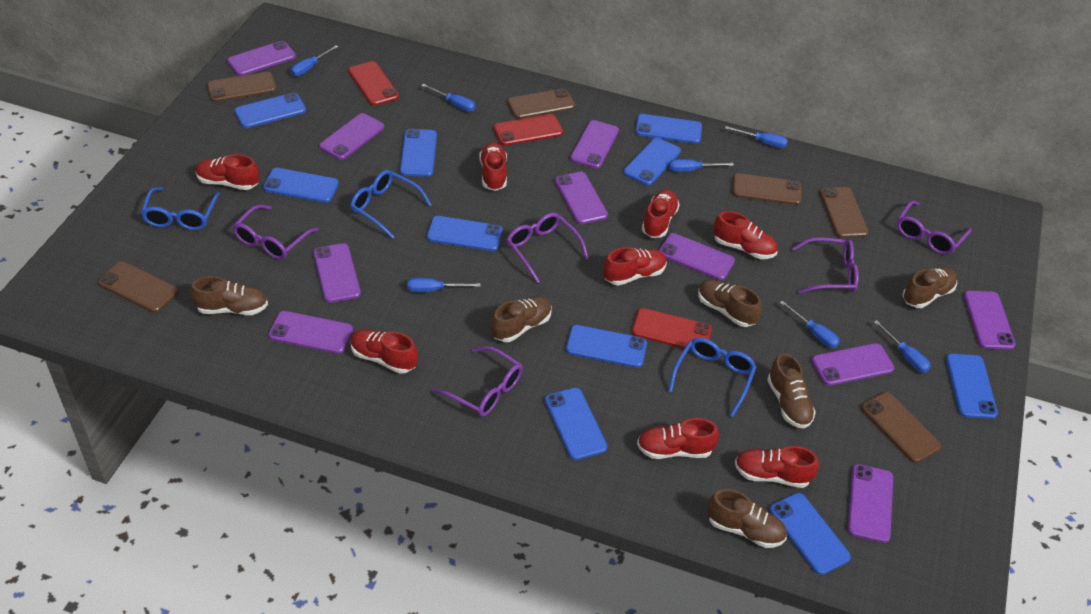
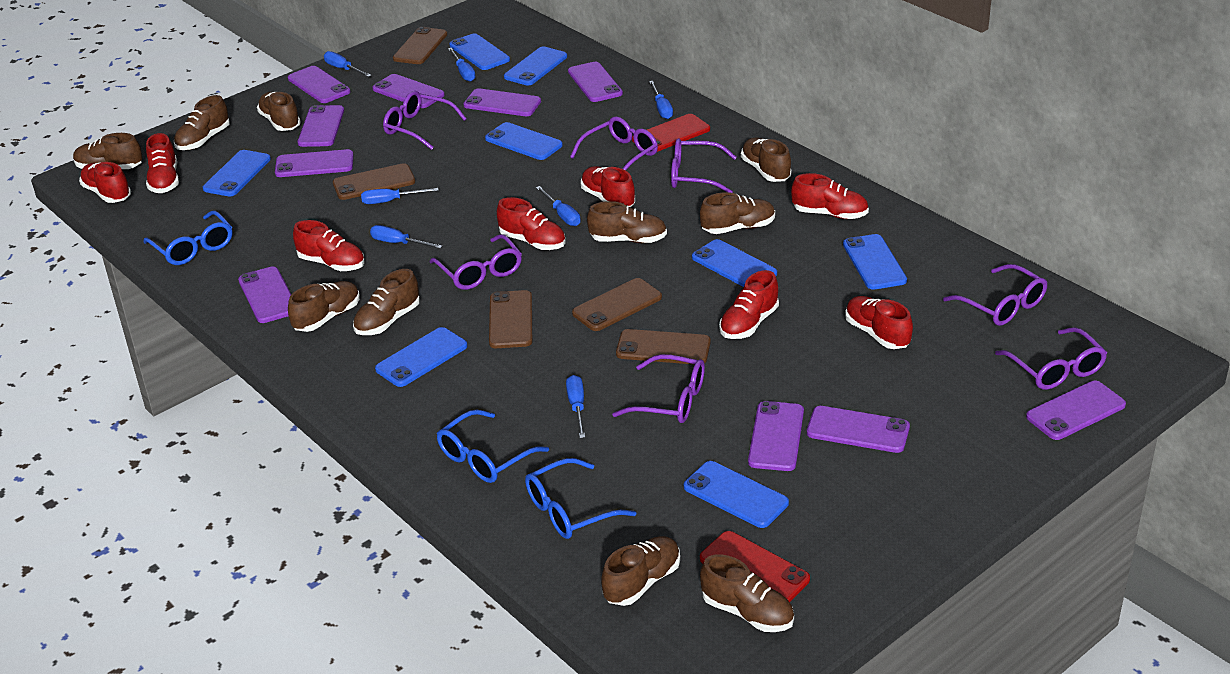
blue phone: [235,93,306,128] [263,168,339,203] [400,129,437,177] [427,216,503,251] [545,388,607,460] [566,325,647,368] [623,138,681,185] [635,114,702,144] [770,493,851,575] [946,354,998,419] = 10 -> [203,150,271,196] [375,327,467,387] [450,34,510,70] [485,122,563,160] [504,46,567,86] [684,461,789,528] [692,239,777,287] [843,234,907,290] = 8
brown phone: [98,261,178,313] [207,72,277,102] [507,88,576,119] [733,173,802,205] [820,187,869,238] [861,392,941,463] = 6 -> [333,163,415,200] [393,27,447,64] [489,290,532,348] [572,278,662,331] [616,329,711,365] = 5
brown shoe: [190,276,268,315] [491,296,552,342] [698,279,762,327] [707,489,787,548] [767,353,816,429] [902,267,957,308] = 6 -> [73,133,142,169] [174,95,230,150] [257,92,301,131] [288,281,360,332] [353,269,420,335] [587,201,667,243] [601,536,680,606] [700,192,775,234] [700,554,794,632] [741,138,792,182] = 10
purple glasses: [232,205,319,260] [432,346,523,417] [507,213,589,283] [792,237,859,294] [897,201,972,255] = 5 -> [383,91,467,150] [430,234,522,290] [570,117,658,171] [612,354,705,423] [671,138,737,193] [943,264,1048,326] [995,327,1107,390] = 7
red phone: [348,61,399,106] [493,114,563,146] [632,308,712,350] = 3 -> [632,114,710,152] [700,531,810,602] = 2

